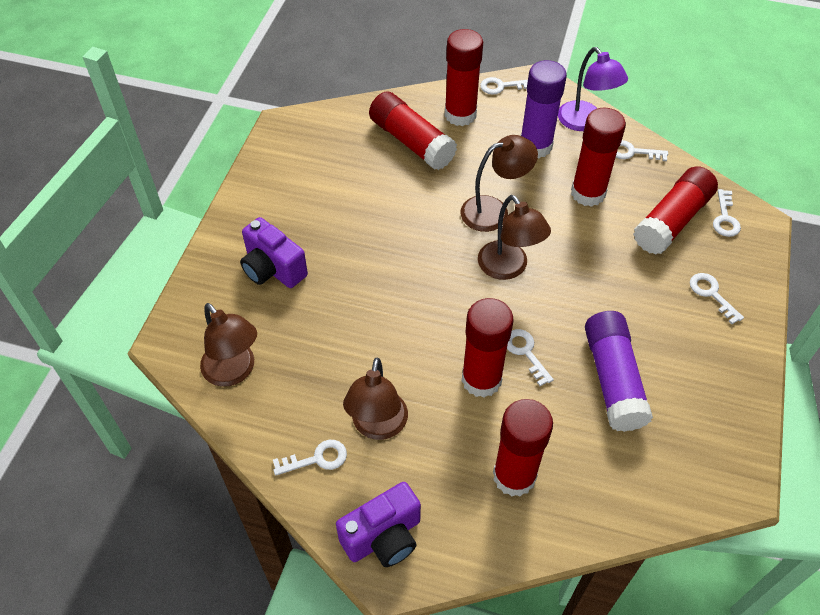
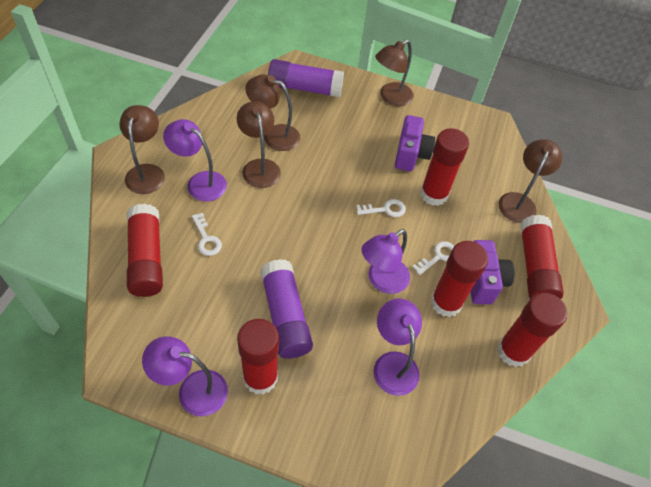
brown lamp: [200,303,257,387] [343,358,408,440] [461,135,538,232] [478,195,551,280] = 4 -> [120,105,165,194] [236,101,281,188] [245,74,300,151] [375,40,414,106] [498,139,562,223] = 5
purple lamp: [558,47,628,131] = 1 -> [142,336,228,417] [163,119,227,201] [362,229,410,294] [373,299,422,396] = 4
white key: [273,440,347,476] [480,77,528,94] [507,329,554,386] [616,140,668,161] [690,273,744,324] [713,189,741,237] = 6 -> [192,213,222,256] [356,199,406,217] [412,241,454,275] = 3

